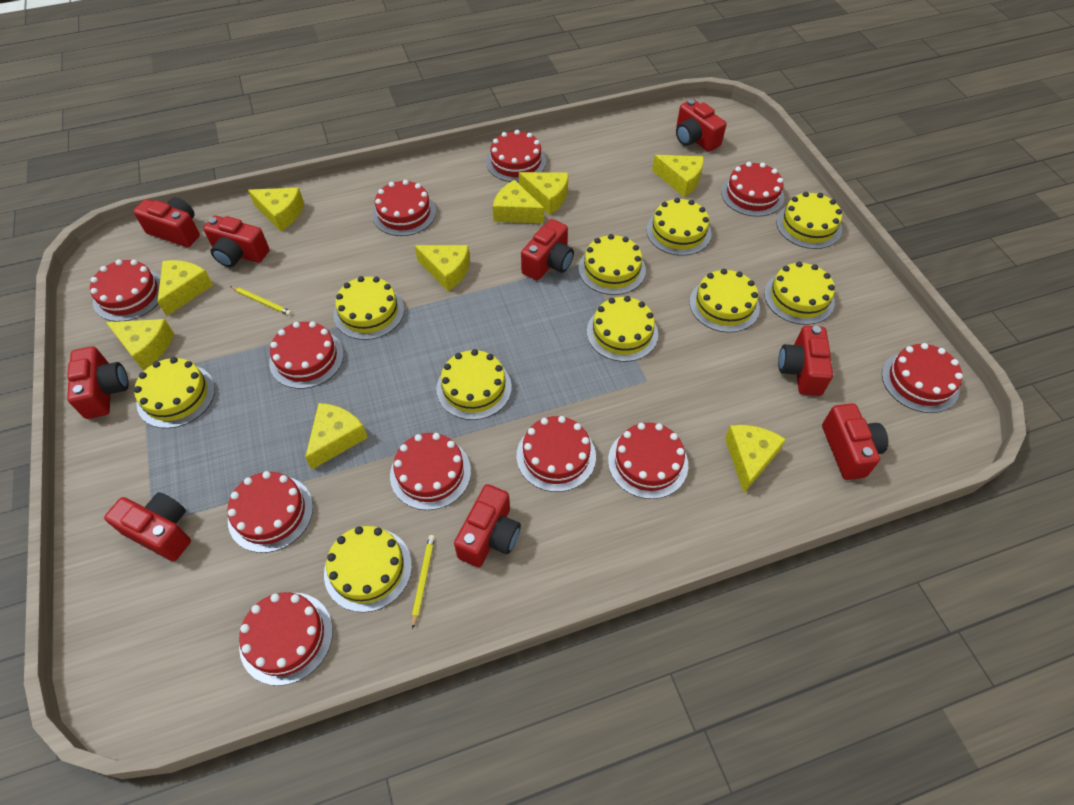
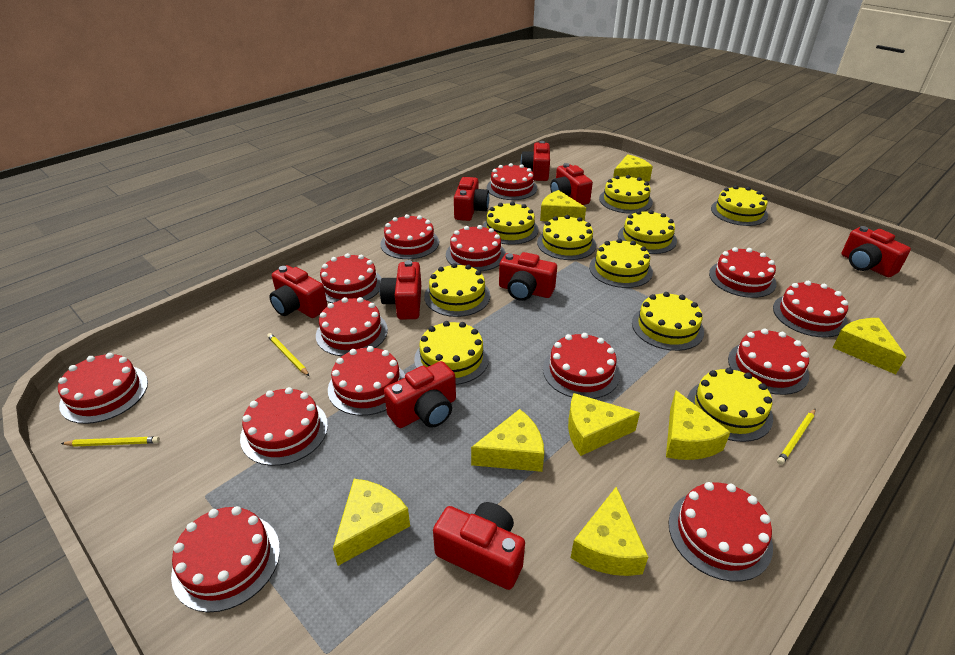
red cake: [90,260,161,322] [227,471,313,553] [239,592,333,686] [269,321,344,389] [372,180,436,236] [390,433,471,510] [486,130,546,182] [516,416,596,492] [608,423,688,499] [721,162,784,217] [882,343,963,413] = 11 -> [58,353,148,424] [171,506,280,612] [240,387,328,466] [316,297,388,356] [319,253,381,303] [328,346,405,416] [380,214,439,259] [446,225,506,271] [487,163,537,200] [543,333,620,399] [669,482,773,582] [709,247,776,298] [728,329,809,395] [773,281,848,338] = 14
yellow cheese: [106,319,174,370] [157,260,213,316] [248,188,304,232] [305,403,368,469] [415,245,470,291] [493,180,544,223] [519,172,569,215] [652,155,704,197] [725,425,786,493] = 9 -> [333,479,410,566] [471,409,544,472] [540,190,586,221] [568,393,640,456] [571,486,648,576] [613,154,653,181] [666,390,730,460] [832,318,907,374] = 8
yellow pencil: [230,286,292,316] [412,535,435,629] = 2 -> [61,437,160,447] [267,333,309,376] [777,409,815,465] = 3

